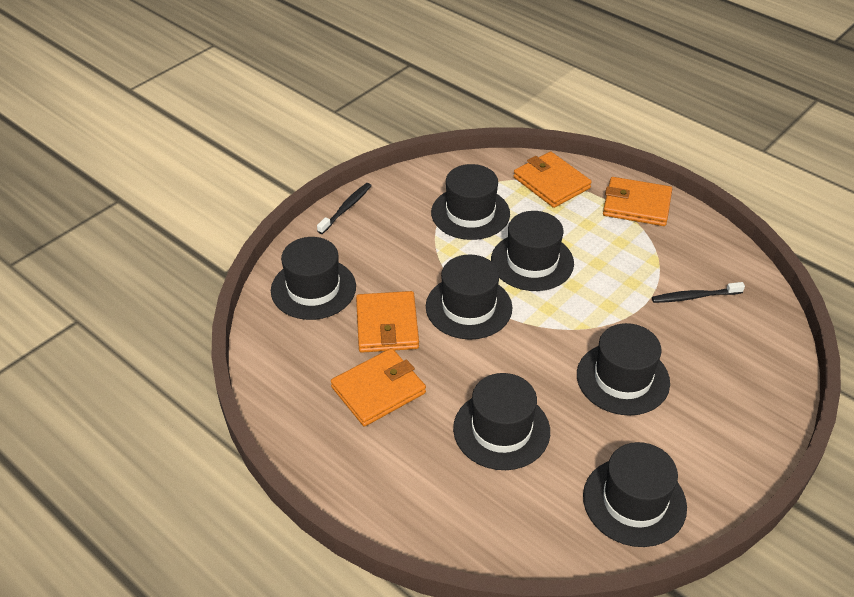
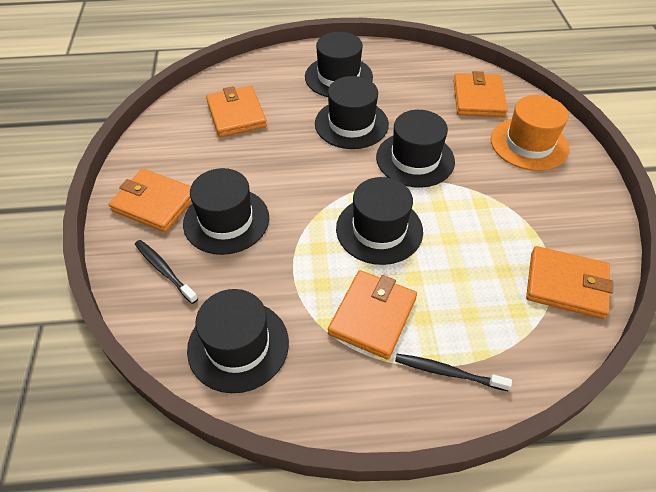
black hat: [271,237,356,320] [426,255,512,340] [431,164,510,240] [453,373,550,470] [491,211,574,291] [577,323,670,416] [583,442,687,547] = 7 -> [183,168,269,255] [187,289,289,393] [305,32,373,97] [315,76,389,149] [336,177,423,265] [376,110,455,188] = 6
orange hat: none = 0 -> [491,95,569,171] = 1
orange wallet: [331,348,426,427] [356,291,419,353] [514,152,592,208] [603,177,672,226] = 4 -> [109,168,192,232] [206,86,267,137] [328,270,417,360] [453,71,508,117] [526,246,613,319] = 5

